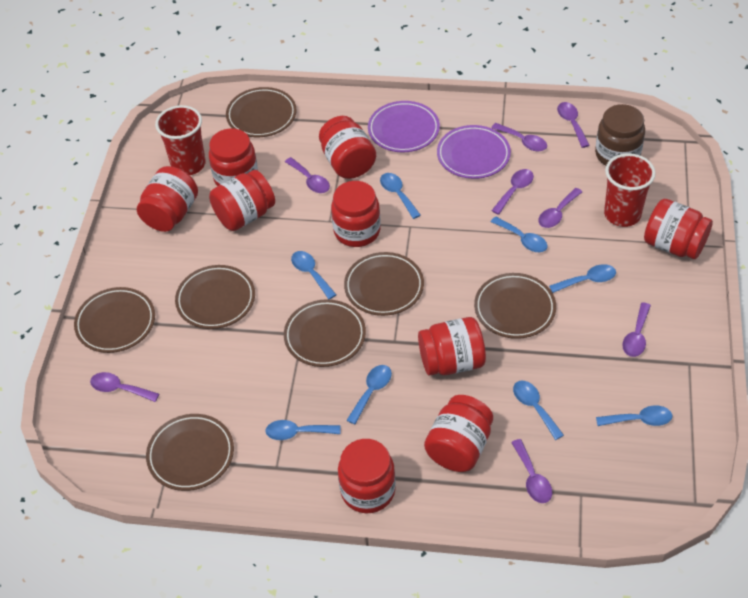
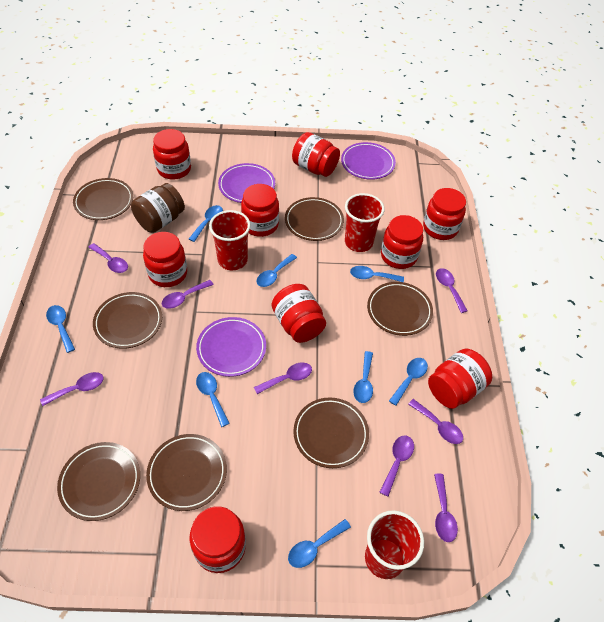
purple plate: [368,101,440,152] [437,125,511,179] = 2 -> [196,317,266,377] [218,163,275,203] [341,142,396,180] = 3
red cup: [155,105,206,175] [604,153,656,227] = 2 -> [209,210,251,270] [345,193,385,252] [365,510,424,579] = 3

